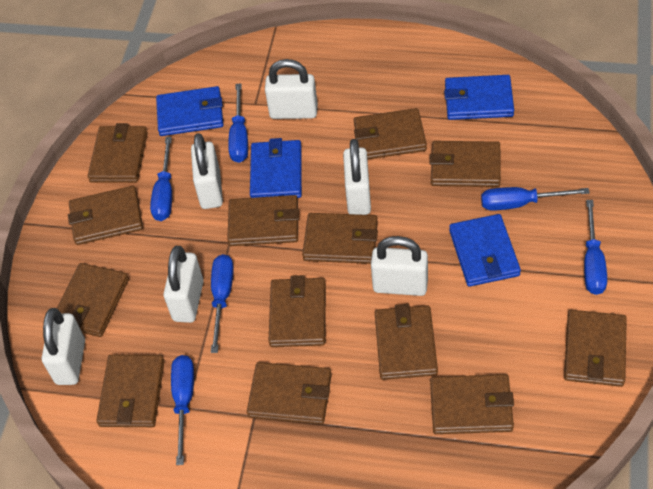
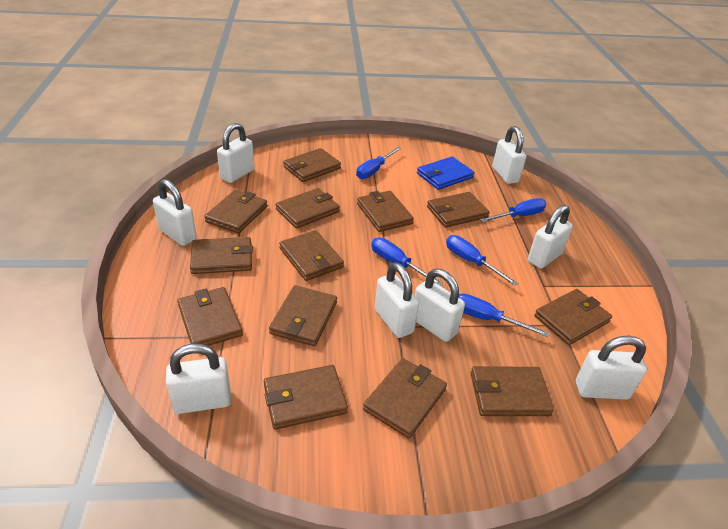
blue screwdriver: [150,137,172,221] [171,355,194,465] [211,254,234,353] [228,83,248,163] [481,187,590,211] [584,200,607,295] = 6 -> [356,147,402,179] [371,238,443,286] [446,235,518,286] [459,293,549,337] [480,198,546,222] = 5
blue wallet: [156,86,224,136] [250,138,302,198] [444,75,514,120] [449,214,521,287] = 4 -> [417,157,474,190] = 1
white padlock: [42,308,85,385] [163,246,204,323] [191,133,223,209] [265,59,318,119] [343,139,371,215] [371,236,428,296] = 6 -> [153,179,197,246] [166,344,231,414] [217,123,254,183] [375,262,419,338] [415,269,465,342] [492,126,526,184] [528,205,573,269] [576,336,647,400] = 8

